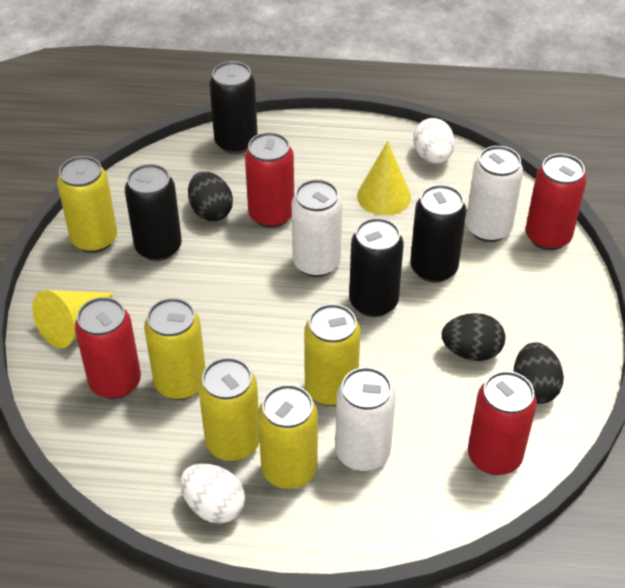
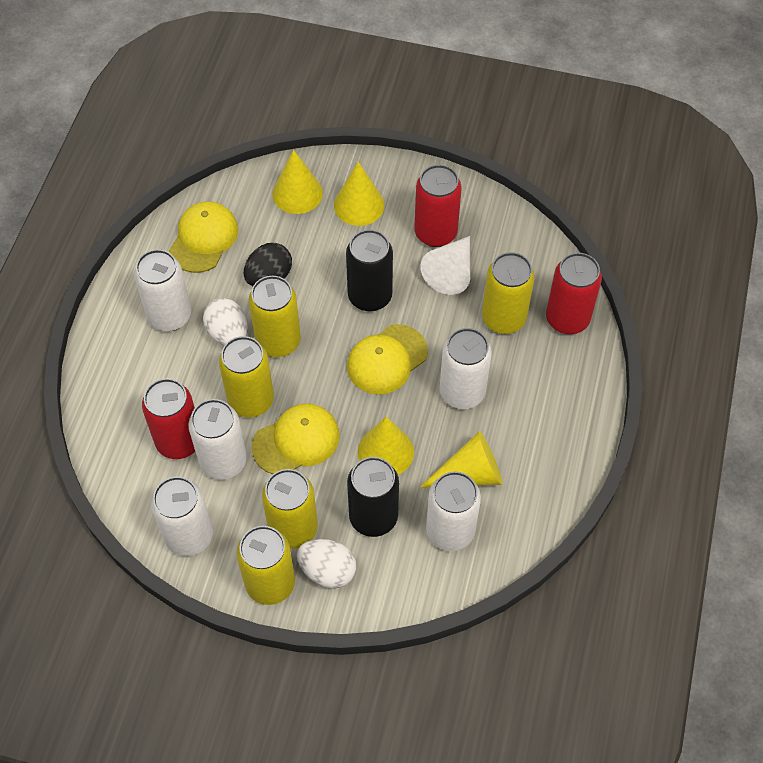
black can: [125,164,182,261] [209,61,258,154] [349,218,404,317] [410,185,467,283] = 4 -> [346,230,393,311] [347,457,399,537] = 2
black egg: [188,172,233,221] [442,313,505,361] [513,342,564,404] = 3 -> [244,243,292,286] = 1
red can: [75,297,141,399] [245,132,294,228] [468,371,537,475] [526,154,587,250] = 4 -> [142,378,195,459] [414,165,462,247] [546,253,602,334] = 3
white can: [292,179,342,277] [335,367,396,471] [466,146,523,242] = 3 -> [134,249,191,331] [151,477,213,556] [189,399,247,480] [426,471,481,551] [440,328,492,409] = 5
white cone: none = 0 -> [420,236,470,295] = 1
yellow cap: none = 0 -> [169,202,238,273] [252,403,340,474] [347,324,428,395] = 3
yellow cone: [32,290,114,348] [357,141,411,216] = 2 -> [273,149,323,214] [334,162,384,226] [358,417,414,475] [420,431,502,488] = 4

